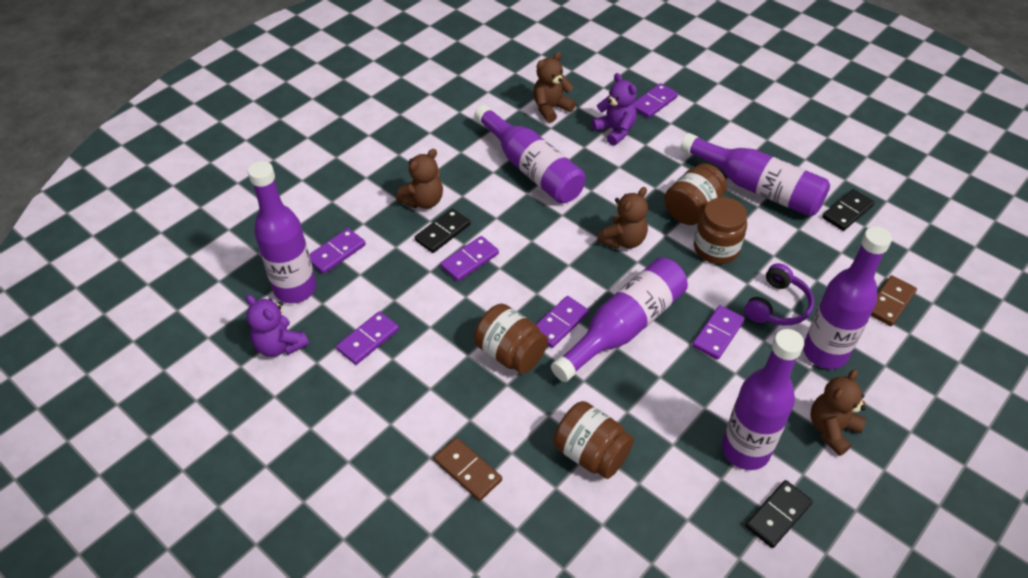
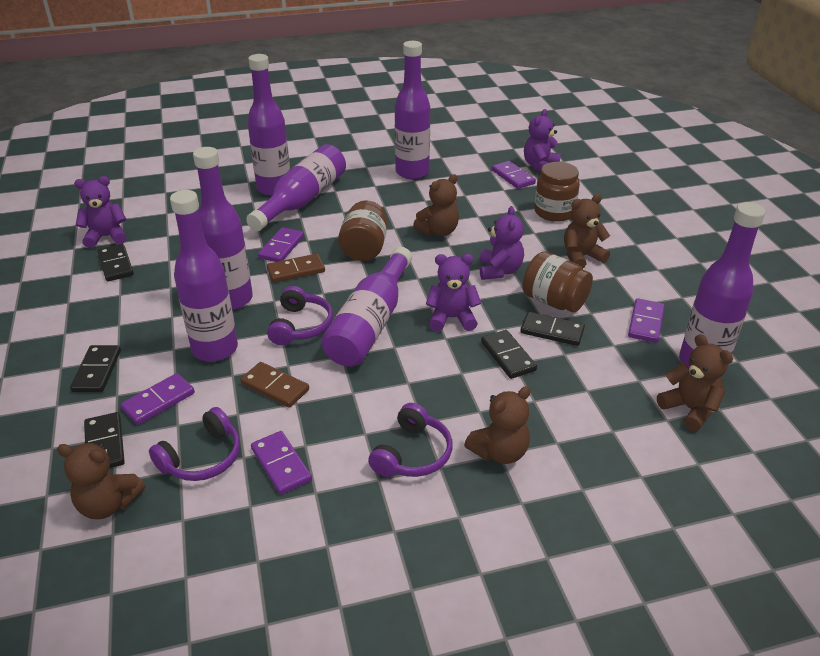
black domino: [415,208,471,253] [745,480,813,548] [822,189,875,231] = 3 -> [70,345,121,392] [84,412,125,468] [97,244,134,281] [481,330,537,379] [521,312,585,346] = 5
brown jar: [474,304,548,374] [553,401,634,479] [664,163,727,225] [694,197,747,264] = 4 -> [338,201,387,261] [523,252,593,312] [534,162,580,222] = 3
brown teddy bear: [396,149,443,209] [533,52,576,123] [597,187,648,249] [810,369,866,456] = 4 -> [57,443,146,519] [413,174,459,236] [464,386,531,464] [564,194,610,268] [657,334,733,431] = 5
purple bottle: [248,161,316,303] [474,104,586,203] [551,257,688,382] [680,133,830,217] [722,329,804,470] [803,226,892,369] = 6 -> [170,190,238,362] [193,147,253,310] [246,144,346,231] [248,54,290,196] [321,247,412,367] [395,41,430,179] [679,202,765,368] = 7
purple domino: [309,228,366,274] [336,311,399,365] [440,236,499,281] [536,296,589,348] [633,83,678,118] [692,305,745,360] = 6 -> [120,373,195,425] [251,431,312,495] [258,227,304,262] [492,161,536,189] [628,298,665,343] = 5
purple headphones: [745,263,814,326] = 1 -> [149,407,240,481] [267,286,333,346] [368,403,452,477] = 3
purple teddy bear: [246,295,309,357] [591,73,637,146] = 2 -> [74,176,126,248] [426,254,481,331] [480,206,524,280] [524,109,561,172] = 4

